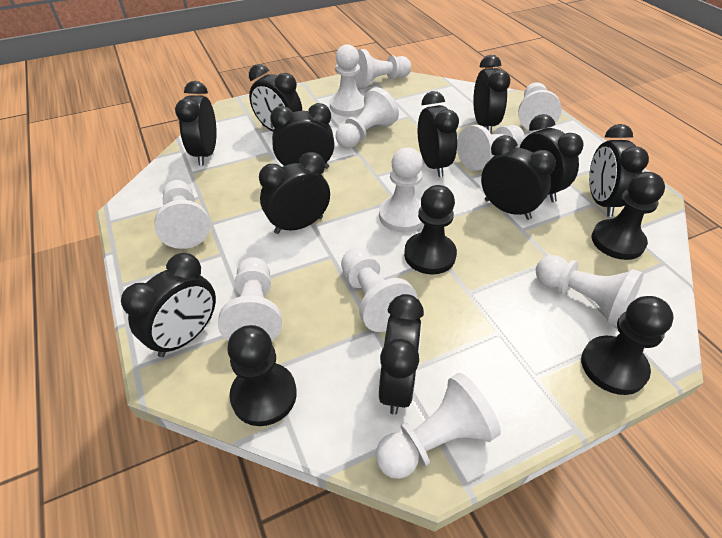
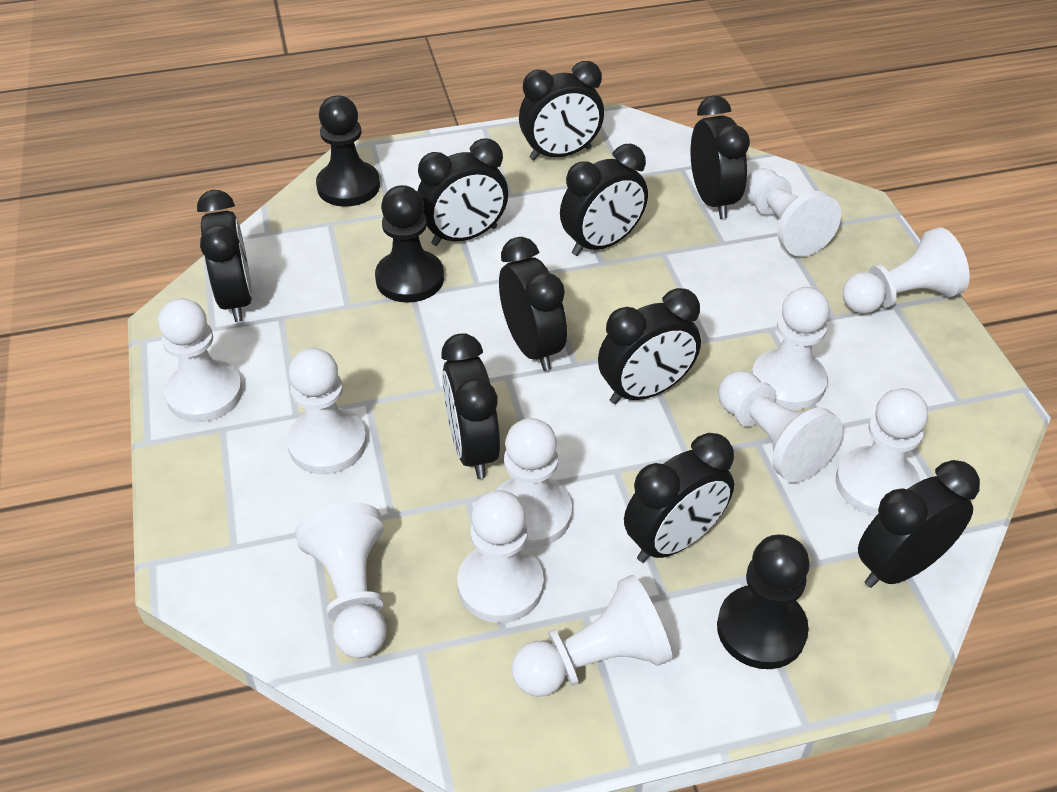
black clock: [121,253,216,357] [175,81,217,165] [249,64,302,131] [259,152,330,234] [270,103,335,169] [379,294,424,415] [418,91,459,177] [473,55,510,134] [481,135,556,220] [519,114,583,202] [589,124,649,217] = 11 -> [197,190,252,322] [417,139,508,246] [441,333,500,479] [499,237,567,371] [519,61,604,160] [560,144,648,256] [598,288,701,404] [624,433,734,563] [691,96,750,219] [858,460,980,588] = 10
black pawn: [227,325,297,426] [404,185,457,275] [581,296,674,395] [592,172,665,260] = 4 -> [316,95,380,207] [375,185,444,303] [717,535,810,669] = 3

